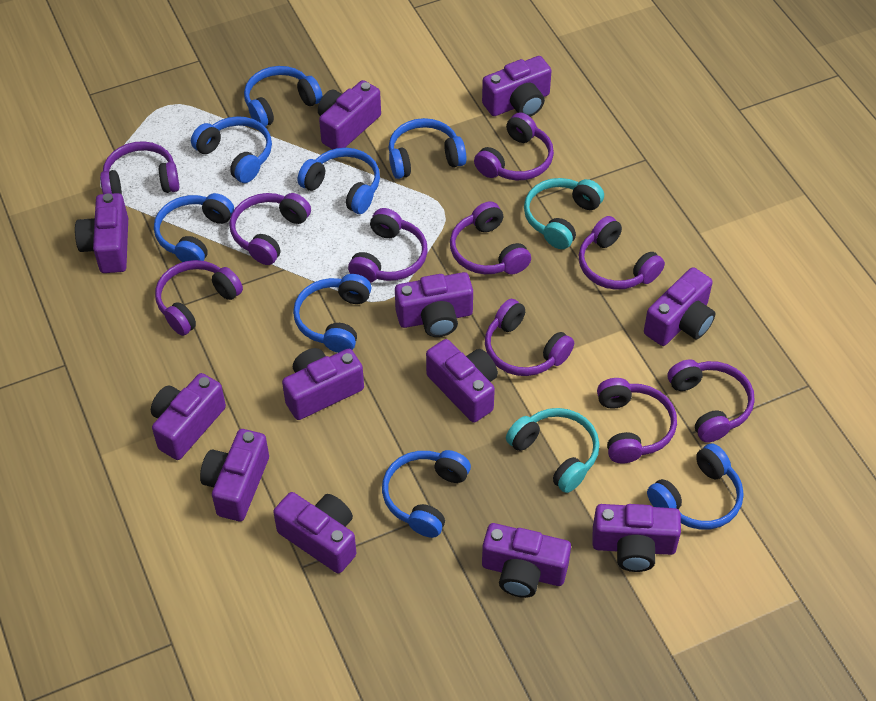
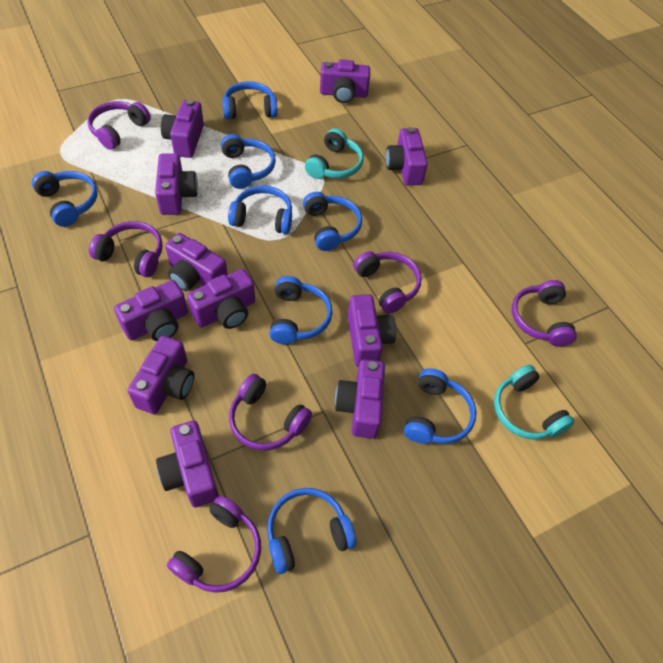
purple camera: [75,193,128,273] [151,373,226,460] [200,429,269,521] [273,492,356,574] [282,348,364,420] [318,80,381,150] [395,272,473,337] [426,339,498,423] [482,56,552,117] [482,523,571,598] [592,504,681,572] [644,267,716,346] = 12 -> [114,280,188,341] [128,336,194,414] [155,153,198,215] [156,421,219,507] [161,100,204,158] [165,233,228,291] [187,269,255,329] [320,59,370,103] [335,359,385,439] [347,294,396,367] [386,127,428,186] = 11
purple headphones: [100,141,179,195] [155,260,243,336] [229,193,311,265] [348,208,428,283] [450,201,531,275] [474,113,554,180] [485,299,574,376] [578,216,665,290] [597,378,677,463] [668,359,755,443] = 10 -> [87,101,151,150] [89,221,163,277] [167,496,261,593] [229,374,312,451] [353,251,422,314] [512,280,577,347] = 6

